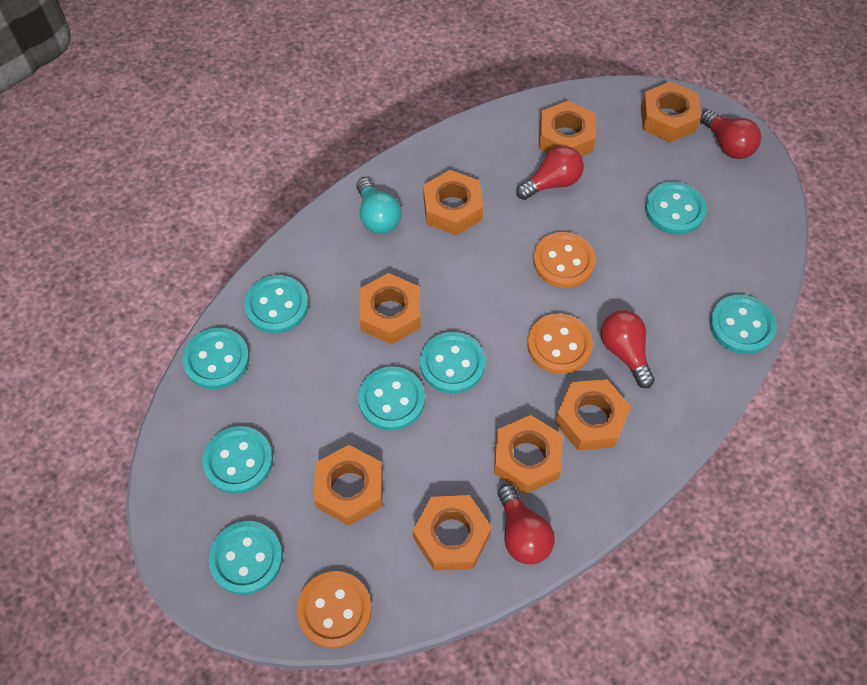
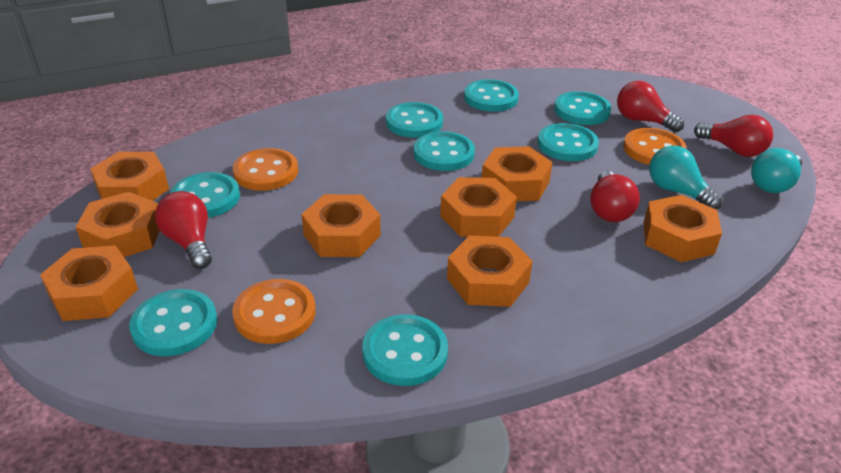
turquoise light bulb: [356,178,402,234] = 1 -> [649,145,723,210] [751,148,802,193] = 2

